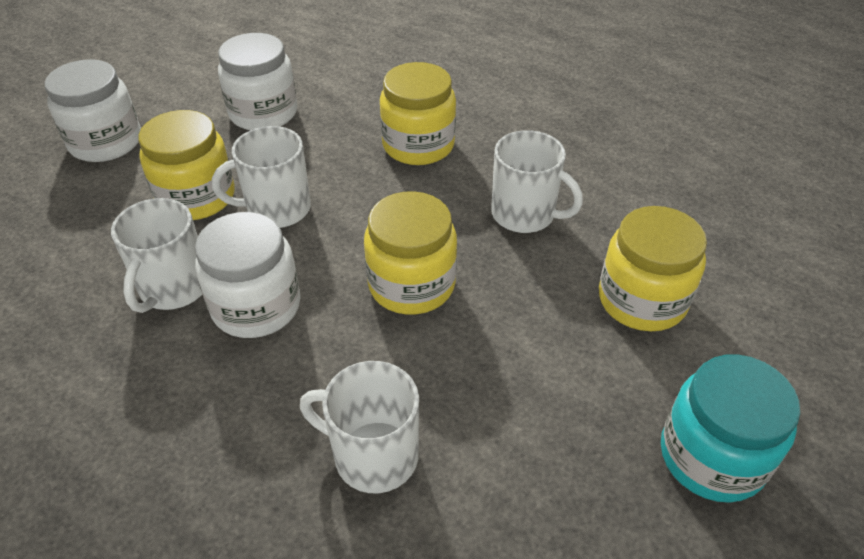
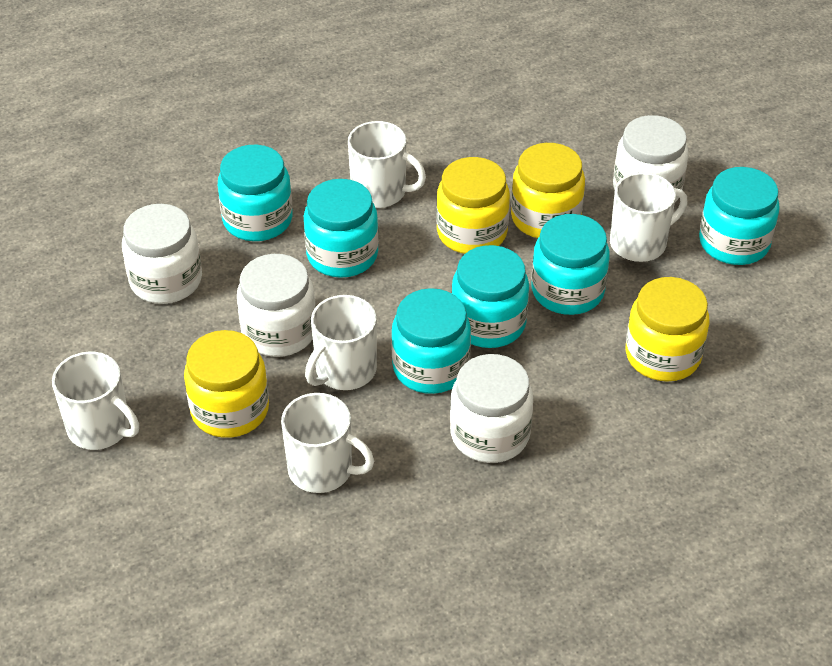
turquoise jar: [661,354,800,503] = 1 -> [218,145,293,241] [304,179,379,278] [391,288,471,394] [452,245,529,348] [531,214,610,315] [699,167,780,265] = 6
white jar: [45,59,141,162] [195,212,300,338] [218,33,298,130] = 3 -> [122,204,202,304] [237,254,316,357] [450,354,533,463] [613,115,689,202] = 4
white mug: [111,198,202,313] [212,126,311,228] [300,361,419,493] [491,130,583,233] = 4 -> [52,352,139,450] [281,393,374,493] [305,295,377,390] [348,121,426,208] [610,172,688,262] = 5

